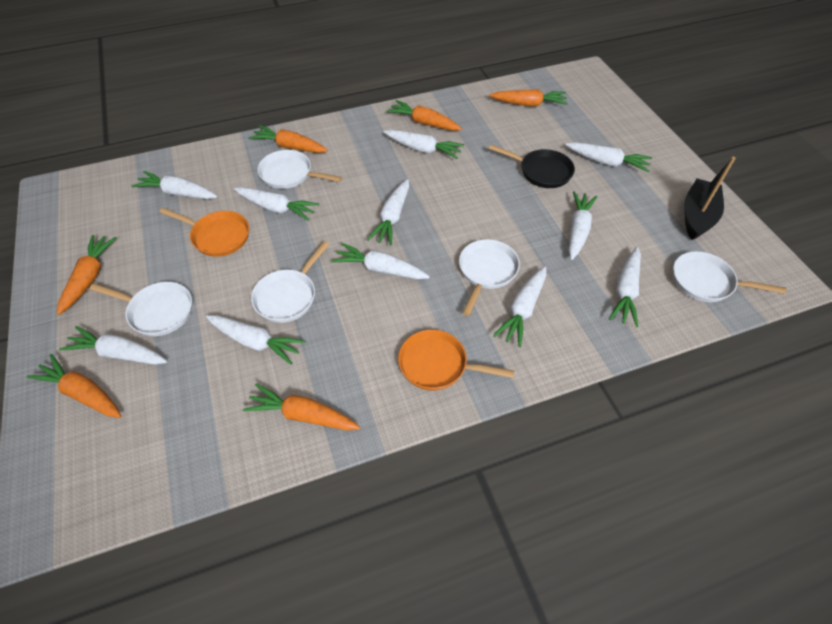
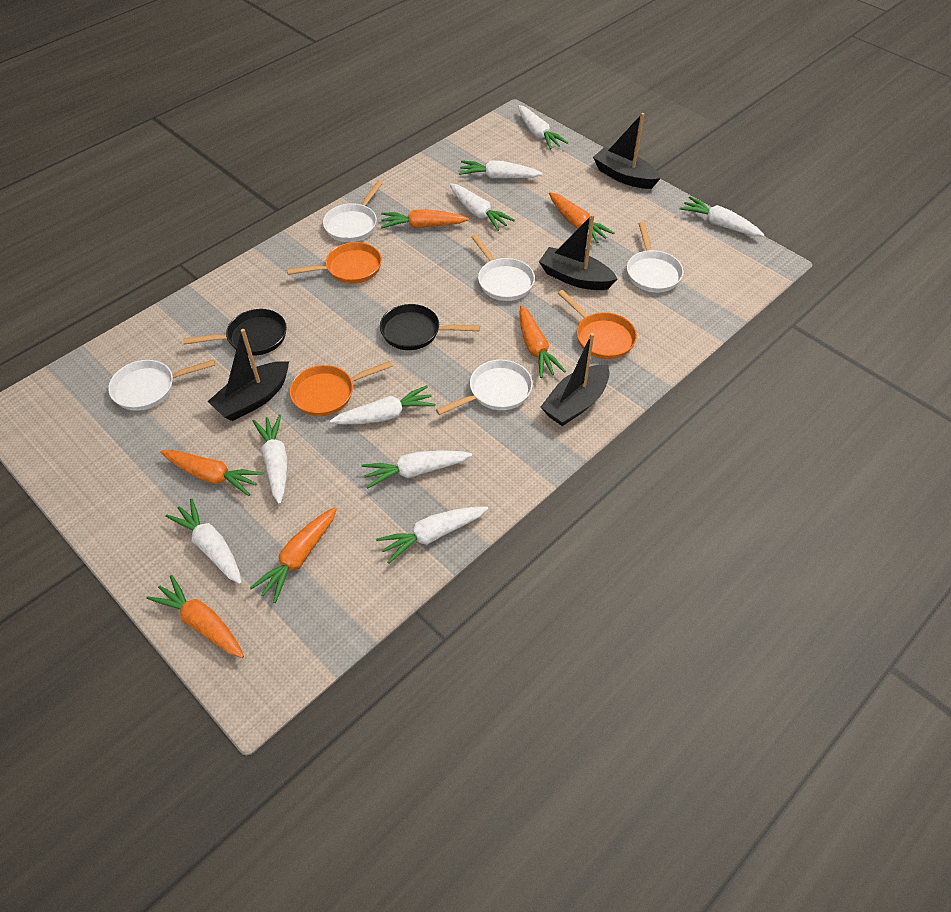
black boat: [684,157,736,240] = 1 -> [208,329,289,421] [539,214,617,290] [541,333,610,426] [593,113,661,189] = 4
black pan: [489,145,575,188] = 1 -> [183,309,287,355] [380,304,480,350] = 2
orange pan: [159,208,249,257] [398,330,514,390] = 2 -> [287,242,382,284] [289,361,393,416] [558,290,637,359] = 3
white carrot: [59,326,167,365] [132,171,217,199] [206,315,306,365] [234,187,319,221] [332,243,430,279] [367,179,409,246] [384,130,464,159] [493,266,546,347] [565,142,652,172] [569,191,597,260] [609,247,641,327] = 11 -> [165,498,242,584] [253,414,287,504] [330,385,435,424] [361,450,472,489] [376,506,488,564] [450,183,515,231] [459,160,543,178] [518,105,568,150] [680,196,765,236] = 9

